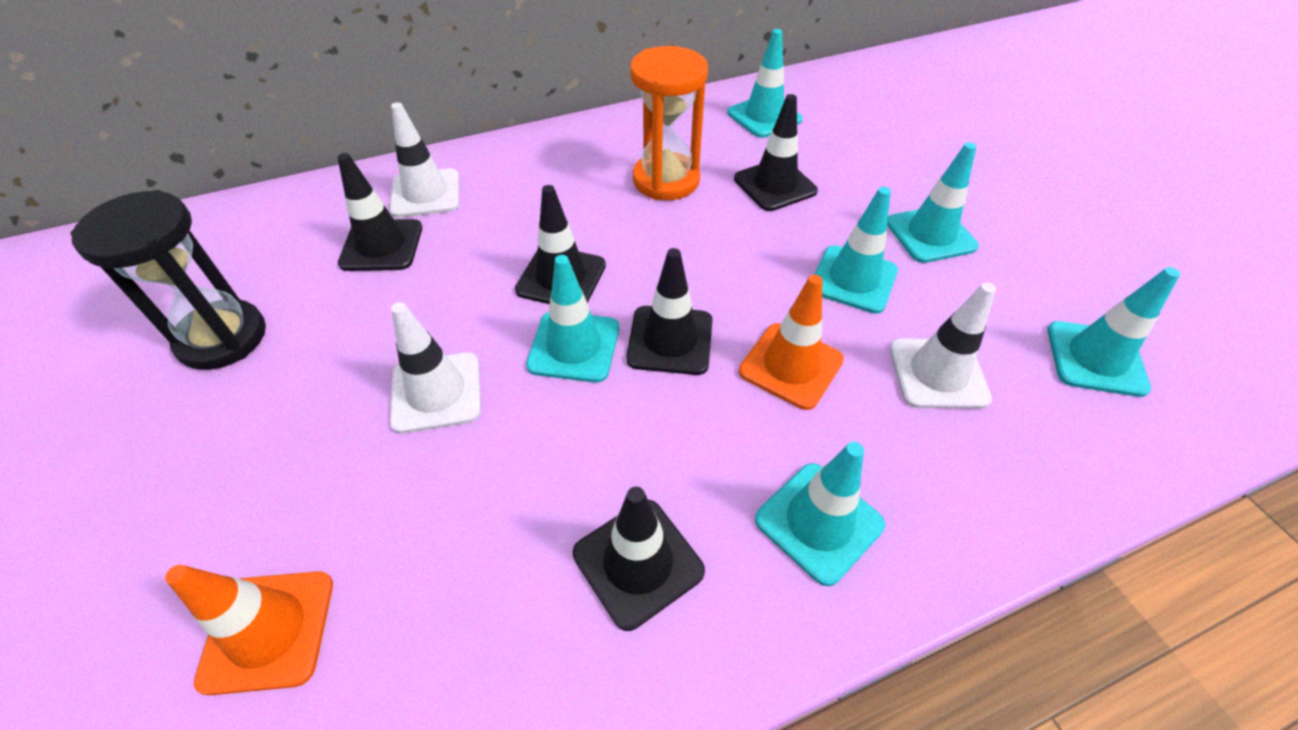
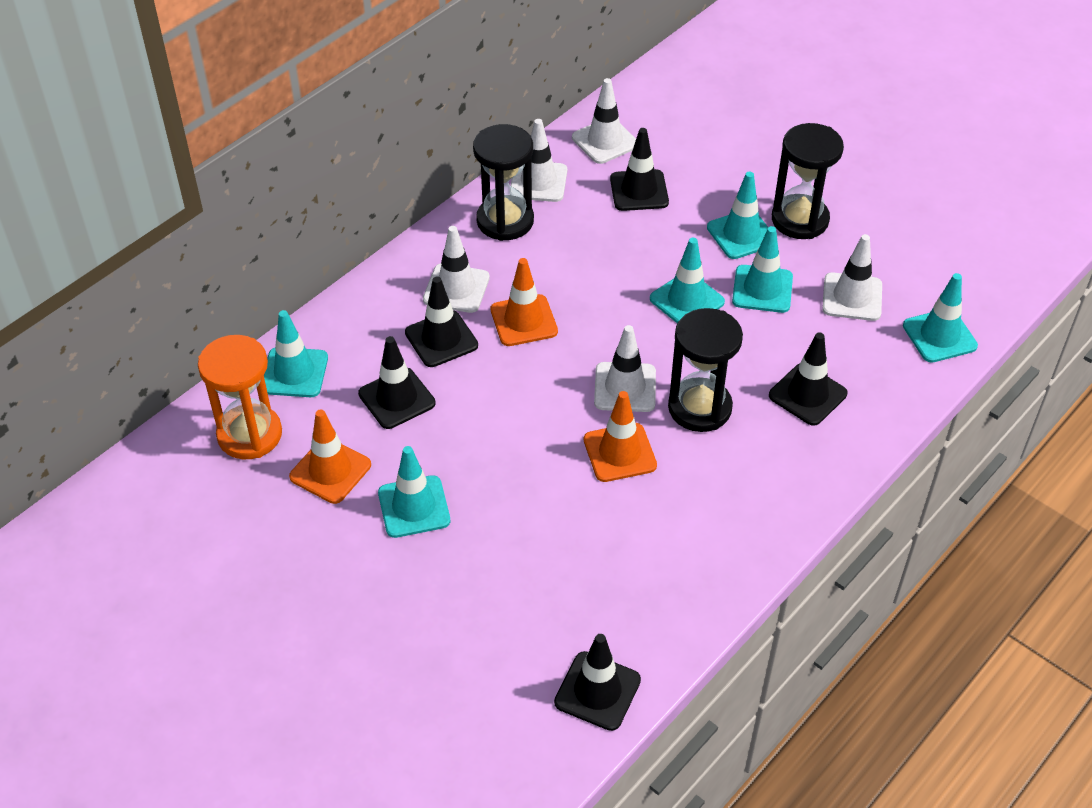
black hourglass: [70,190,266,370] = 1 -> [473,124,534,241] [668,308,743,432] [772,123,844,239] = 3
orange traffic cone: [165,565,333,695] [739,275,844,410] = 2 -> [289,409,371,504] [490,258,558,346] [584,391,657,482] = 3
white traffic cone: [390,102,459,218] [390,302,481,434] [889,283,996,409] = 3 -> [423,226,490,313] [511,119,567,202] [572,78,636,164] [594,325,656,412] [822,234,882,321] = 5

